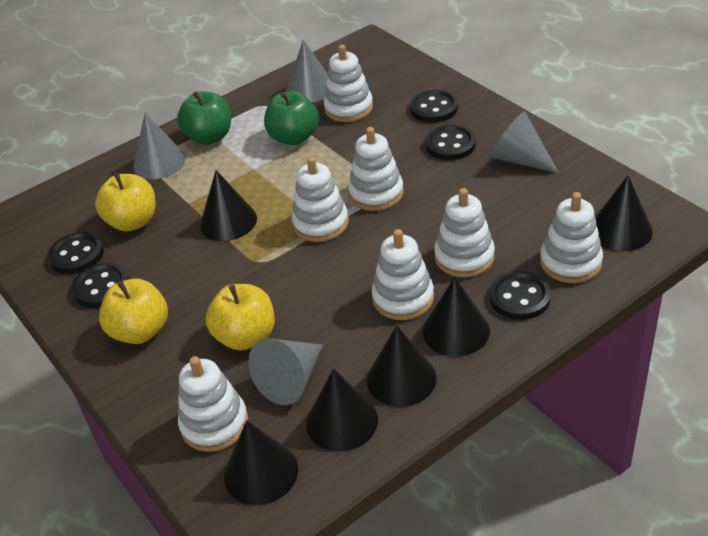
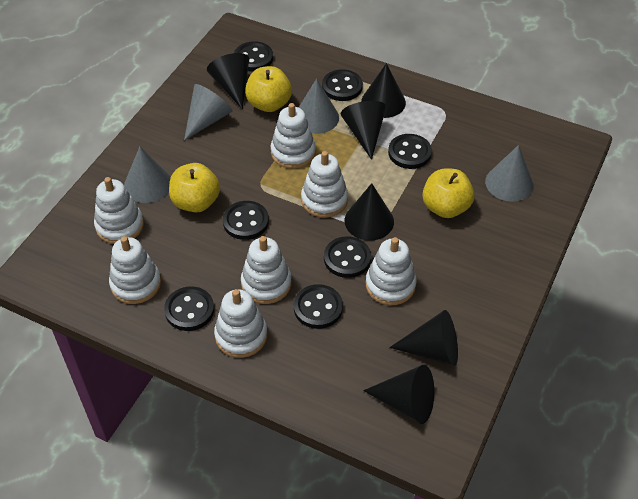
black button: [48,232,104,274] [71,263,129,308] [410,90,458,123] [425,125,476,160] [489,271,551,320] = 5 -> [164,286,214,331] [223,201,269,240] [234,41,273,72] [294,284,343,329] [322,69,363,101] [324,236,371,278] [388,134,432,169] = 7
green apple: [177,91,231,145] [264,91,319,145] = 2 -> none = 0

